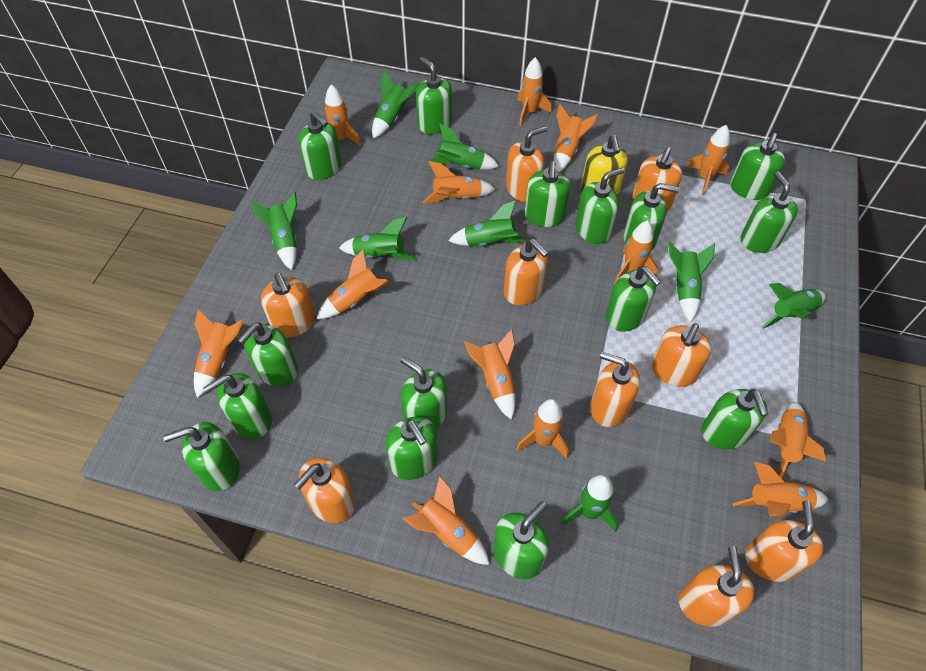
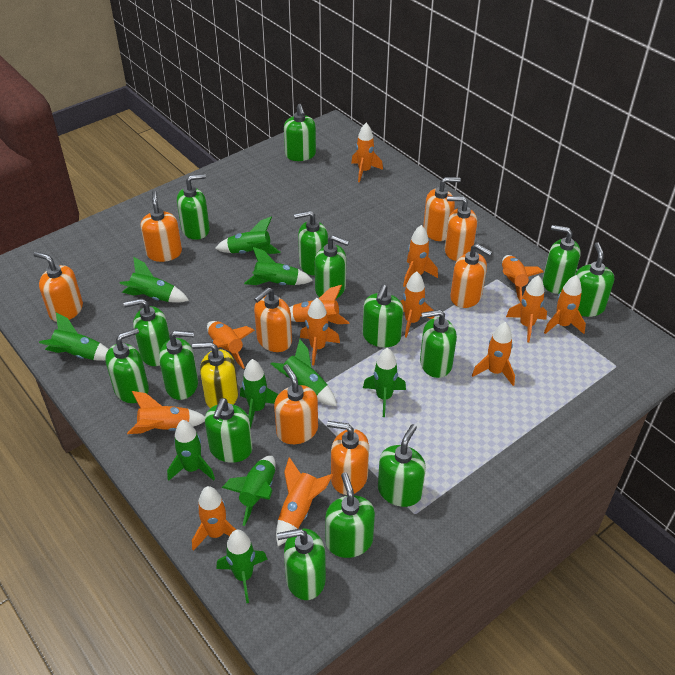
green rocket: [251,192,297,270] [339,217,416,260] [372,72,419,138] [427,123,499,170] [448,200,526,246] [562,475,618,532] [668,242,715,323] [761,283,826,329] = 8 -> [39,312,109,361] [119,257,189,303] [167,420,215,481] [215,217,281,254] [216,530,268,603] [222,456,276,526] [240,359,279,429] [244,247,313,285] [271,339,337,406] [363,348,406,417] = 10
orange soap dispenser: [261,273,315,337] [294,458,355,523] [504,239,548,305] [506,126,547,202] [590,352,640,427] [632,147,682,211] [652,323,711,387] [679,546,754,627] [745,501,823,582] = 9 -> [33,252,83,322] [141,190,182,262] [254,287,292,352] [274,364,318,444] [327,421,369,495] [423,177,461,241] [445,196,477,261] [450,243,492,308] = 8

